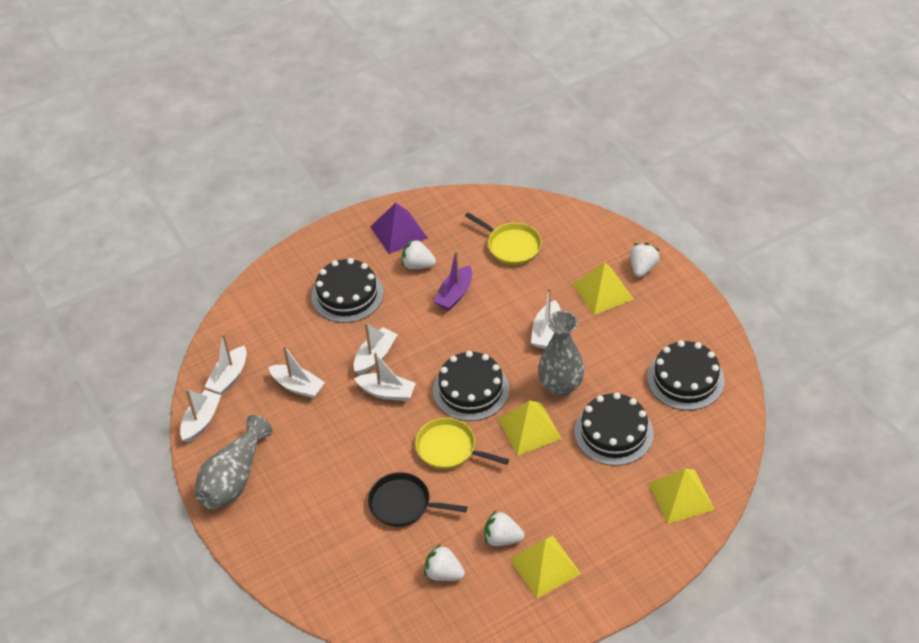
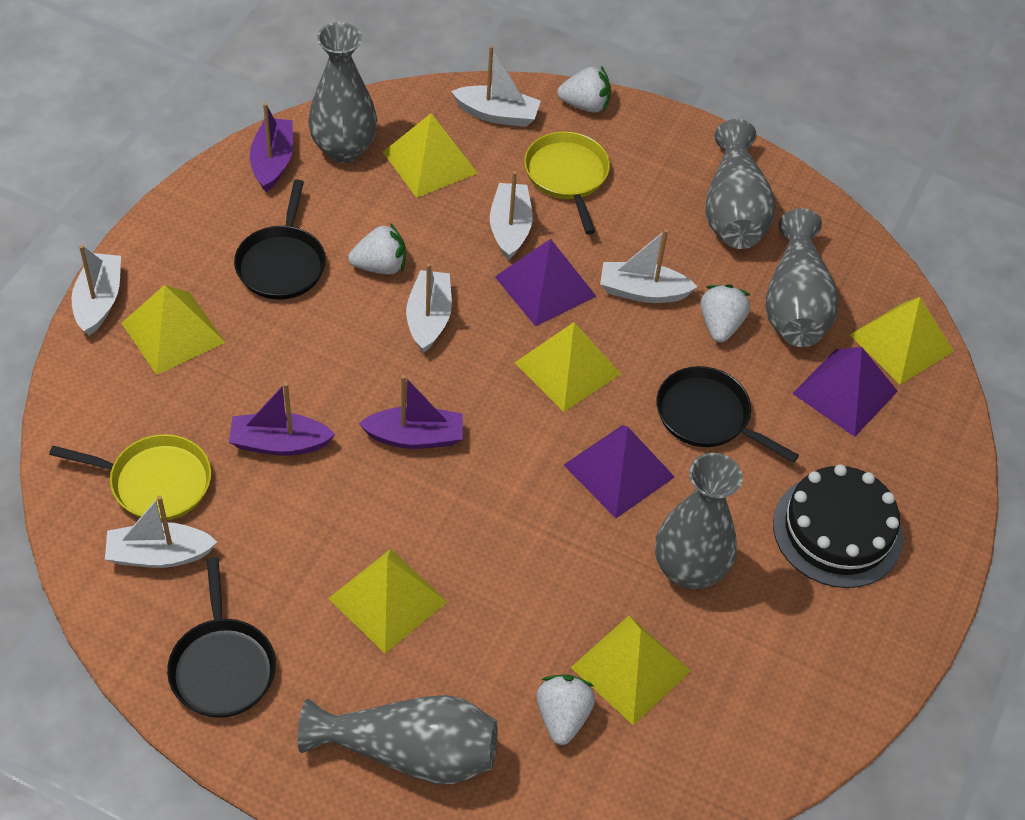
black cake: [311,258,383,323] [433,351,509,421] [574,392,654,466] [647,340,725,410] = 4 -> [773,464,903,588] = 1
black pan: [368,472,467,527] = 1 -> [167,557,276,718] [234,179,326,300] [657,366,799,463] = 3
grey vase: [195,415,273,510] [538,311,585,396] = 2 -> [298,695,498,784] [308,22,377,163] [655,453,743,589] [705,119,776,249] [765,208,839,347] = 5
purple boat: [434,250,472,311] = 1 -> [229,382,336,456] [250,103,293,192] [359,375,463,449] = 3
purple pyramid: [370,203,428,254] = 1 -> [495,239,596,326] [564,425,675,518] [792,347,898,437] = 3
yellow pyramid: [498,400,562,455] [510,535,581,598] [573,262,634,315] [648,469,715,524] = 4 -> [122,285,226,375] [328,549,447,654] [383,113,478,198] [514,322,621,412] [571,616,691,725] [850,297,954,385] = 6

